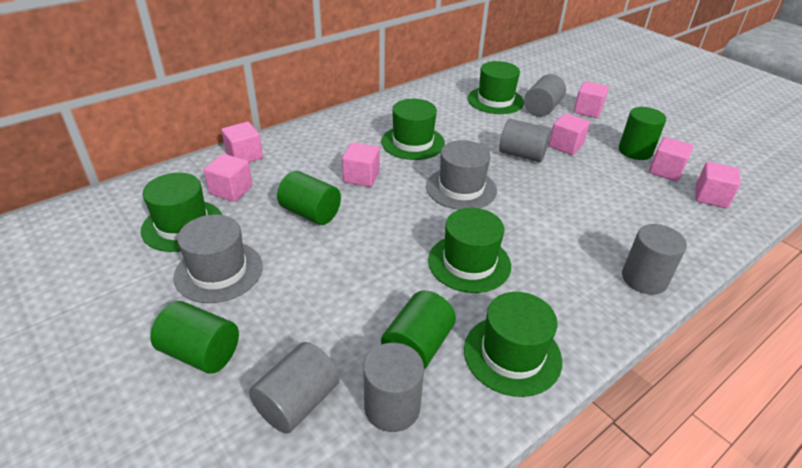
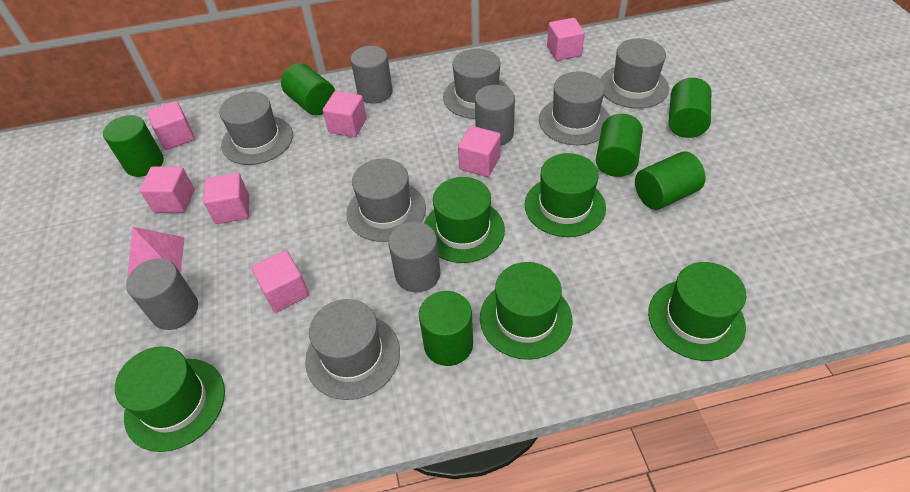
green cylinder: [150,301,239,374] [277,171,341,225] [381,291,456,369] [619,107,666,160] = 4 -> [103,115,164,177] [281,63,335,115] [419,291,473,366] [596,114,643,177] [635,152,706,210] [669,78,711,138] = 6
grey cylinder: [249,342,340,434] [363,343,424,432] [499,119,551,162] [524,74,566,117] [622,224,687,295] = 5 -> [126,259,198,330] [351,46,393,104] [389,222,440,292] [475,85,515,146] = 4
grey hat: [173,214,263,303] [426,140,497,210] = 2 -> [219,92,293,165] [305,299,400,400] [346,159,426,242] [443,49,509,119] [539,72,610,145] [601,38,669,109] = 6
pink pyramid: none = 0 -> [127,227,185,278] = 1

